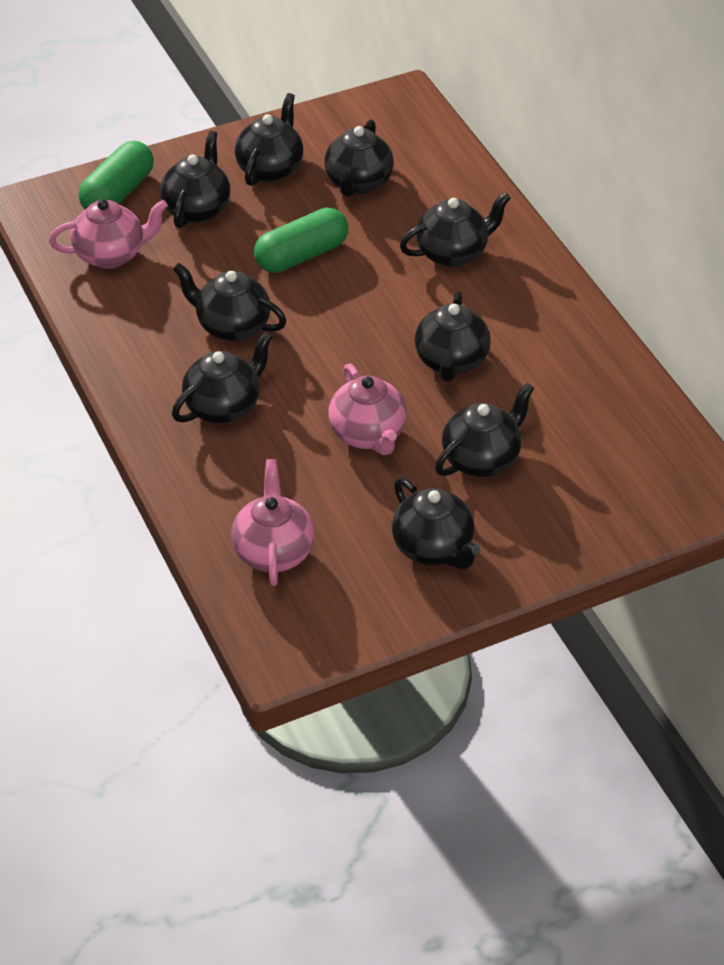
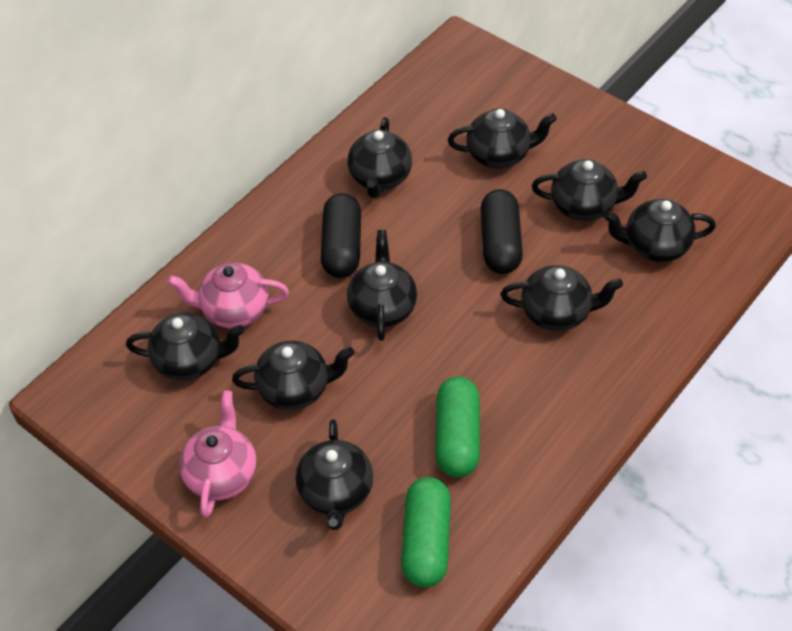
black capsule: none = 0 -> [321,193,361,278] [480,189,523,274] = 2
pink teapot: [49,199,168,269] [231,459,315,586] [328,364,407,455] = 3 -> [167,263,289,328] [179,391,257,518] = 2

